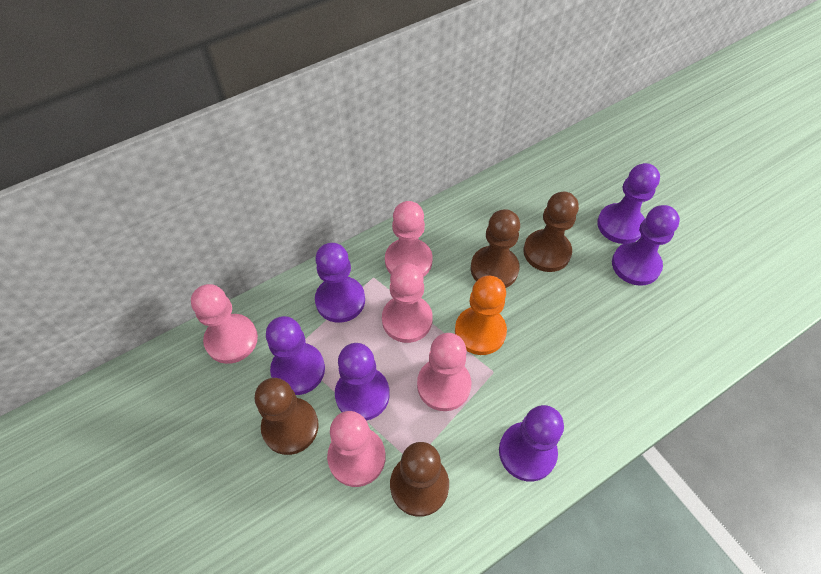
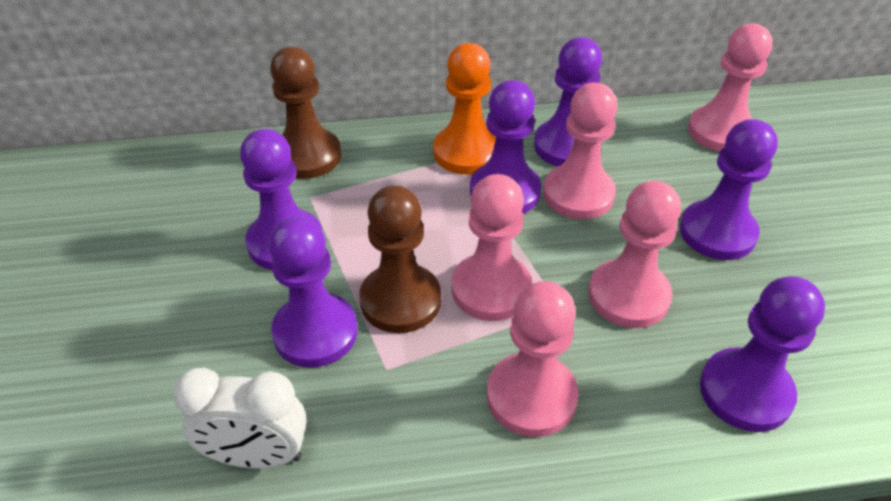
brown pawn: [255,378,319,455] [390,442,449,517] [471,209,520,288] [523,192,579,272] = 4 -> [270,47,341,179] [359,185,441,333] = 2
white clock: none = 0 -> [173,368,307,468] = 1

